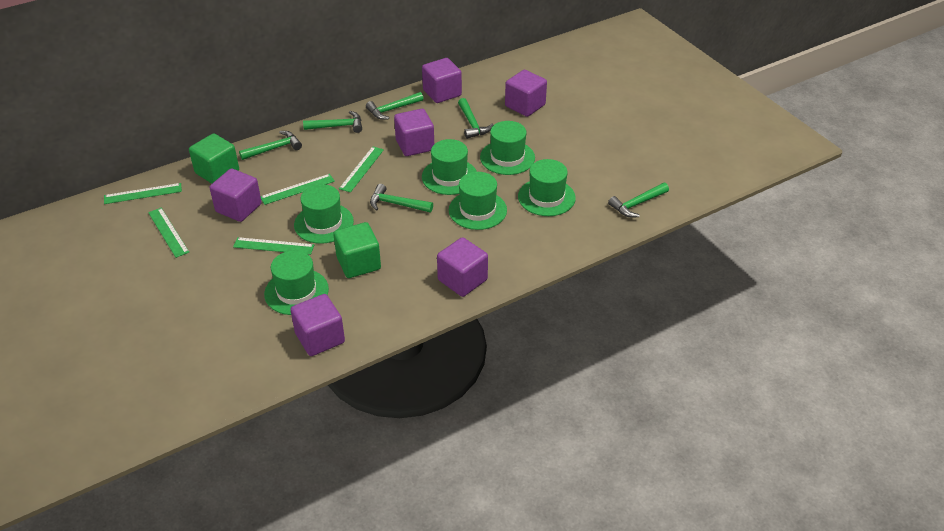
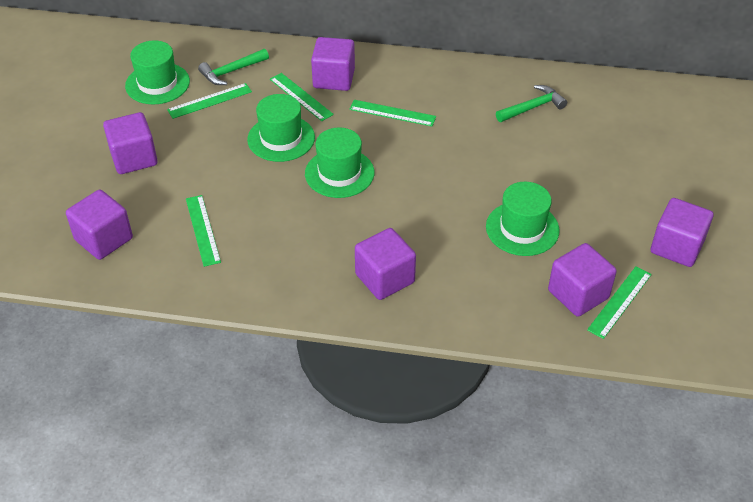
green cube: [189,133,239,184] [333,222,381,278] = 2 -> none = 0
green hammer: [239,131,302,160] [303,111,362,133] [366,92,424,120] [370,184,433,213] [458,98,493,139] [608,183,669,217] = 6 -> [198,49,269,85] [496,85,567,122] = 2
green hat: [264,251,329,315] [294,184,354,244] [422,139,477,195] [449,172,507,230] [480,121,535,175] [518,159,576,216] = 6 -> [125,40,190,104] [247,94,315,162] [305,128,374,198] [486,182,560,256] = 4

